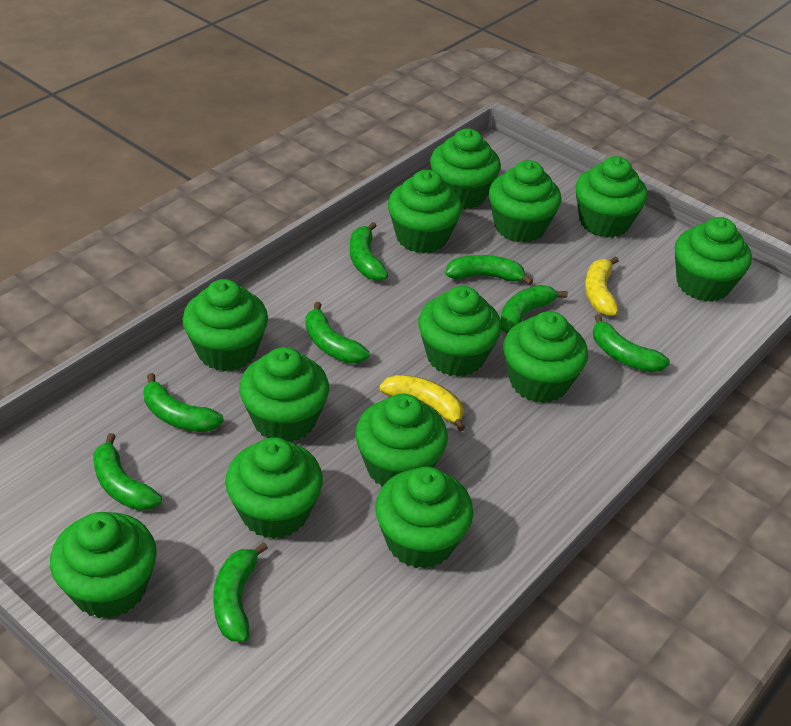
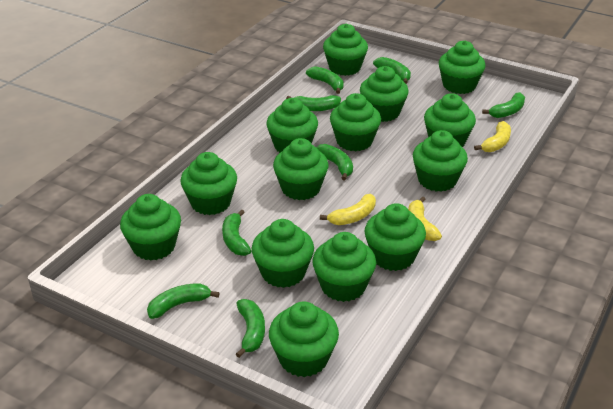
green cupcake: [50,512,157,619] [182,279,268,371] [225,437,323,539] [239,347,329,443] [355,394,448,487] [375,467,474,569] [388,170,462,254] [418,286,502,377] [430,129,501,209] [489,160,562,243] [503,311,588,403] [575,156,648,238] [675,217,752,302] = 13 -> [120,194,181,260] [180,152,237,215] [252,219,314,288] [266,98,318,153] [269,301,339,377] [273,138,329,200] [312,232,376,302] [323,24,368,76] [330,93,381,152] [360,66,409,122] [364,203,426,271] [413,130,468,192] [424,93,476,147] [439,41,486,94] = 14
yellow banana: [379,375,465,431] [585,256,619,316] = 2 -> [320,194,376,225] [408,196,442,241] [474,121,511,152] = 3

